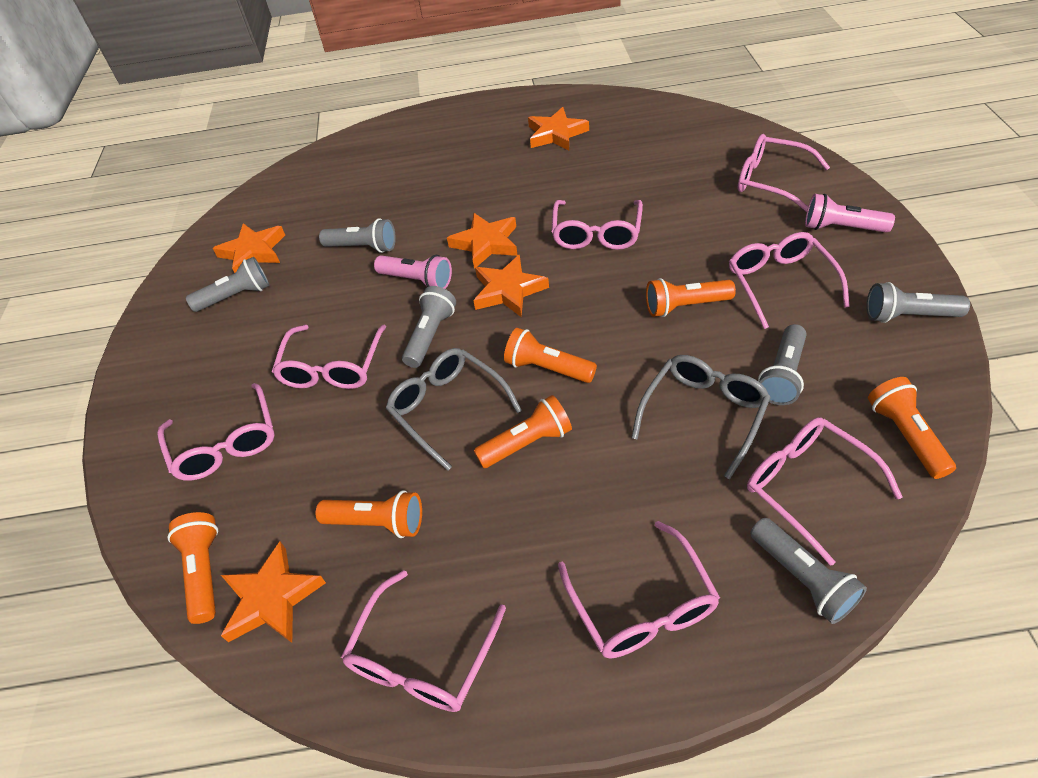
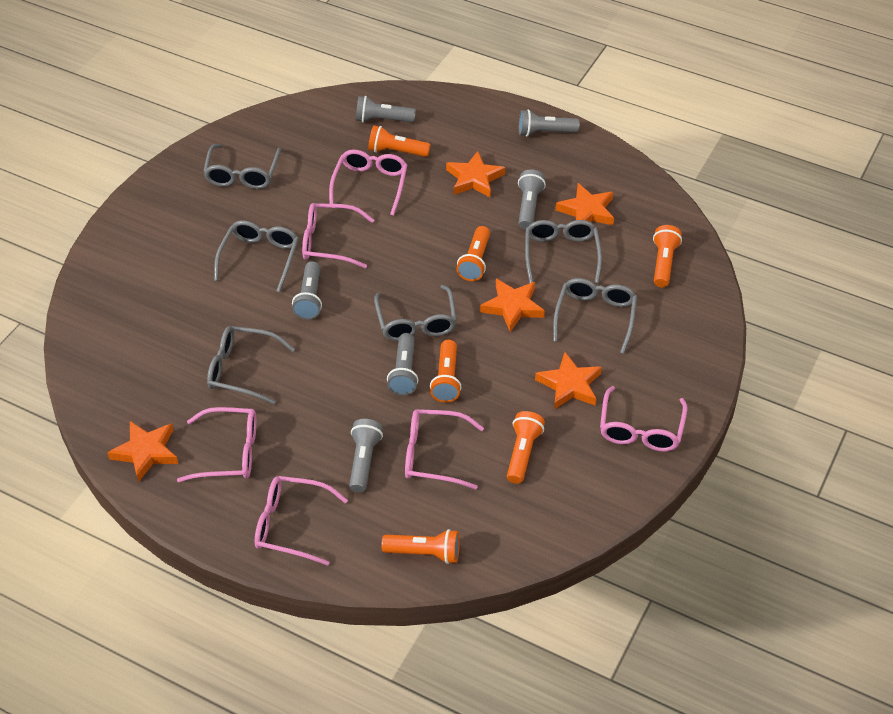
grey glasses: [386,348,522,471] [631,355,771,479] = 2 -> [203,144,281,189] [207,326,295,404] [214,220,299,292] [374,285,457,341] [525,220,602,284] [553,278,637,354] = 6
pink flashlight: [374,255,452,289] [805,194,895,233] = 2 -> none = 0
pink glasses: [157,383,275,480] [272,325,386,389] [341,570,506,712] [551,200,643,250] [558,521,720,659] [729,232,850,329] [737,134,830,212] [747,417,902,566] = 8 -> [177,407,256,482] [255,476,348,566] [302,203,374,268] [329,150,407,216] [405,409,484,490] [600,386,688,452] = 6

